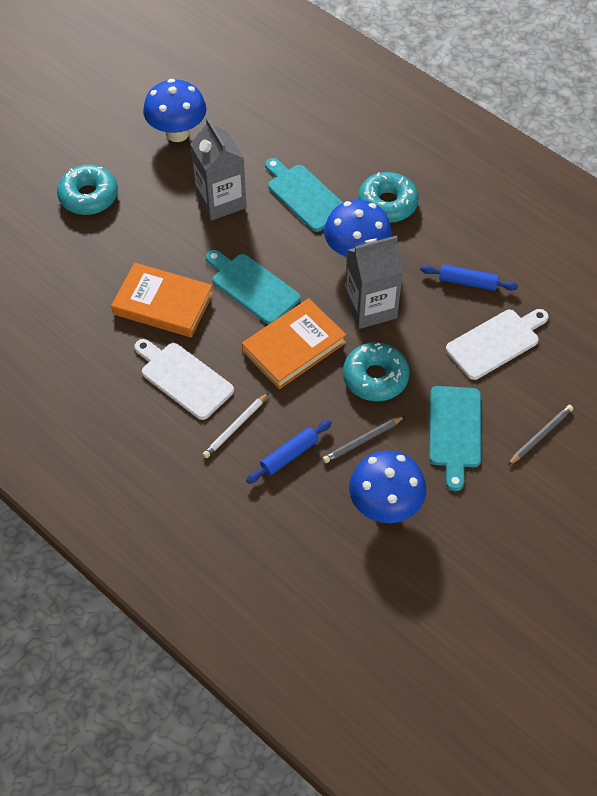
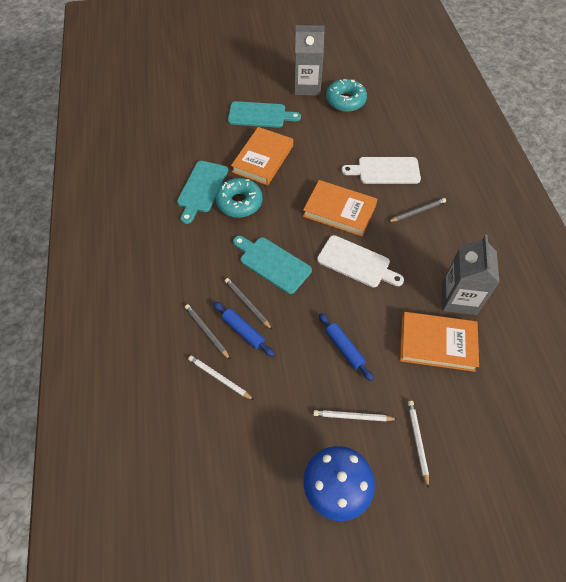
blue mushroom: [143,79,207,142] [324,200,392,260] [349,451,426,523] = 3 -> [303,446,375,521] = 1
grey pencil: [323,416,405,463] [508,405,573,465] = 2 -> [185,304,230,360] [225,278,272,330] [388,198,446,222] = 3
orange book: [111,263,213,338] [242,298,346,389] = 2 -> [231,127,293,185] [303,180,377,237] [400,312,479,372] = 3
turquoise donut: [57,165,118,215] [343,342,410,401] [358,172,419,223] = 3 -> [216,178,263,218] [326,79,367,112] = 2
white pencil: [203,392,269,458] = 1 -> [188,355,254,400] [313,410,398,421] [408,401,429,489] = 3

